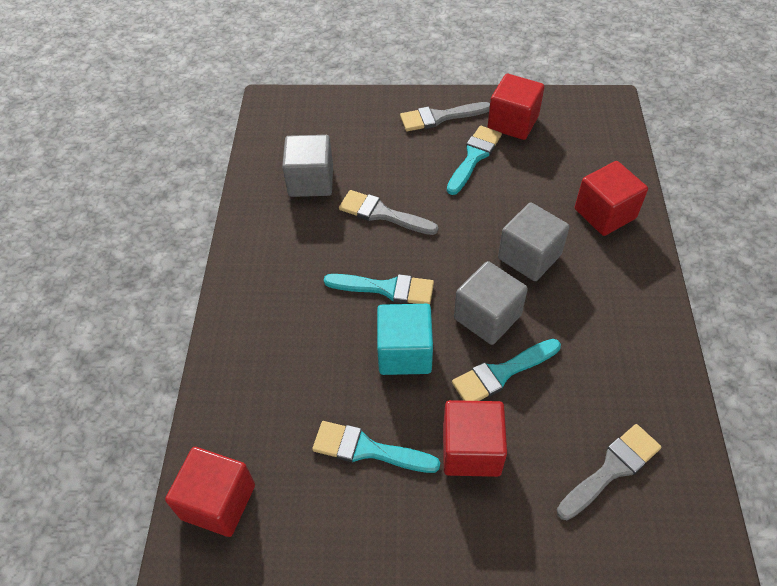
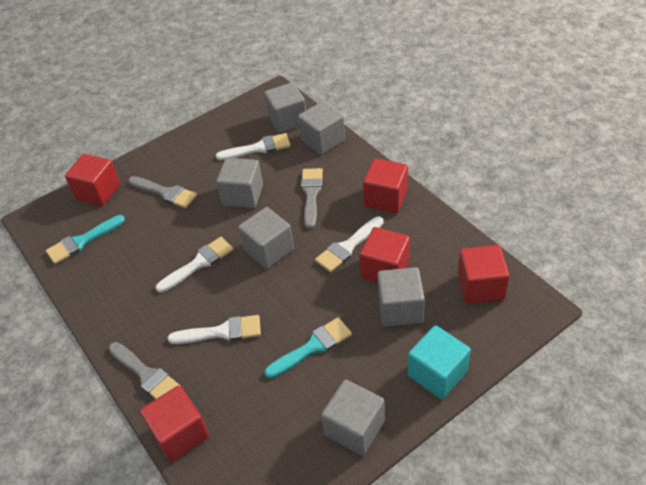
grey cube: [282,135,333,197] [454,261,528,345] [498,202,569,281] = 3 -> [216,158,263,208] [238,207,294,269] [264,82,306,133] [298,101,345,155] [321,380,385,456] [377,267,425,327] = 6
red cube: [165,447,255,537] [443,400,507,477] [487,74,544,140] [575,161,648,236] = 4 -> [65,154,120,206] [140,386,209,462] [359,227,410,283] [363,158,408,213] [457,245,510,304] = 5
turquoise brush: [312,421,440,473] [324,274,434,305] [447,126,502,195] [452,339,561,401] = 4 -> [46,215,125,264] [264,317,352,379] = 2
white brush: none = 0 -> [156,237,234,293] [168,315,261,344] [216,133,291,160] [315,216,384,272] = 4

